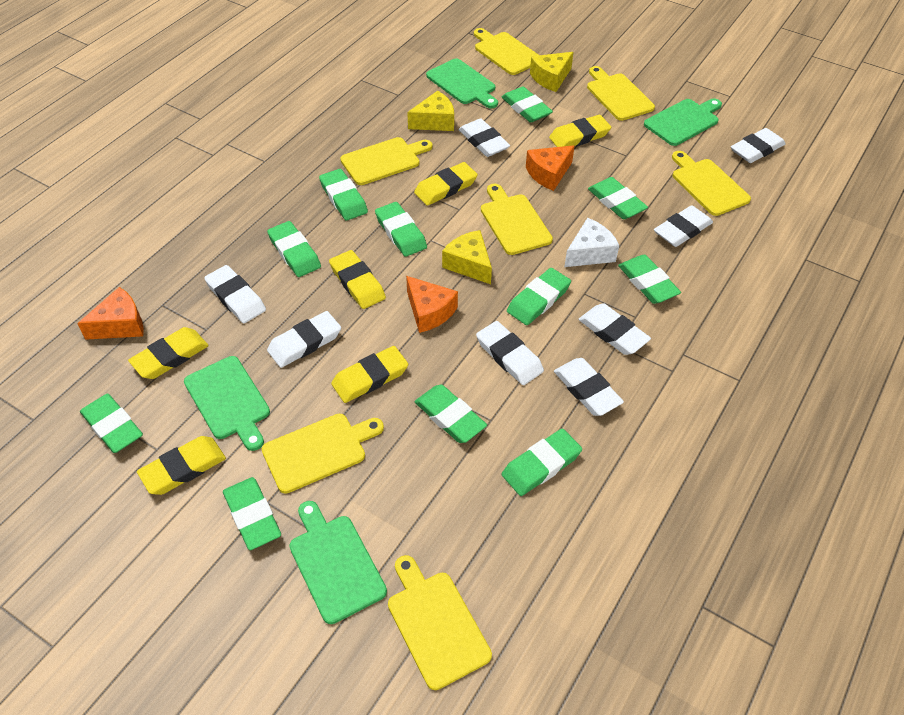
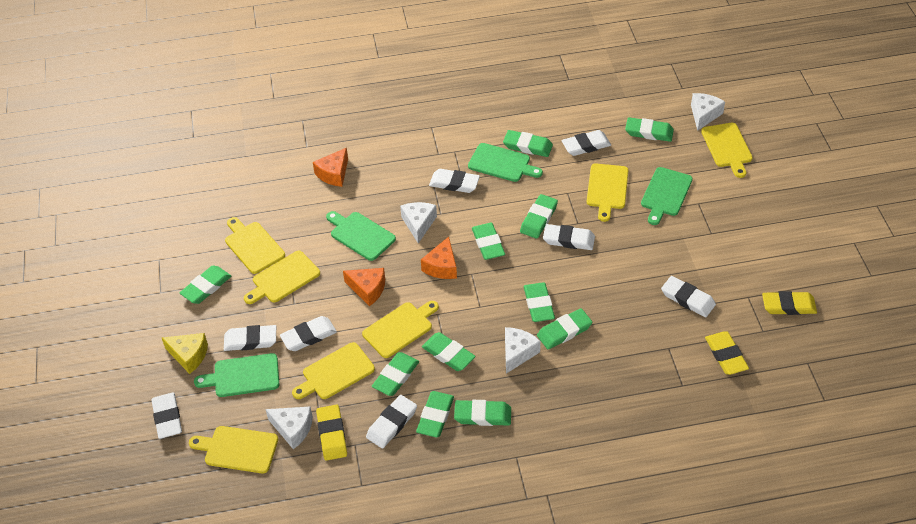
white cheese: [564,218,619,267] = 1 -> [265,407,313,449] [400,202,437,243] [505,327,541,374] [691,93,725,131] = 4
yellow cheese: [407,91,454,131] [442,230,492,284] [530,52,574,92] = 3 -> [162,333,208,374] = 1
yellow eraser: [128,327,209,379] [137,436,226,495] [329,250,386,309] [331,346,408,403] [414,162,478,206] [549,115,611,147] = 6 -> [316,405,347,461] [705,331,749,375] [762,291,817,315] = 3

